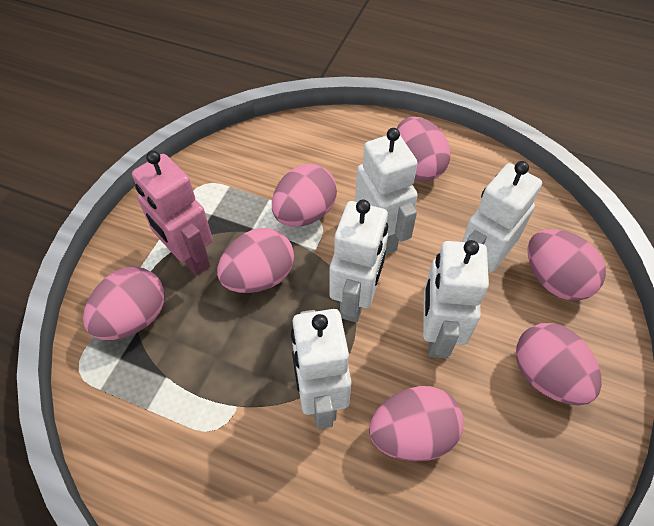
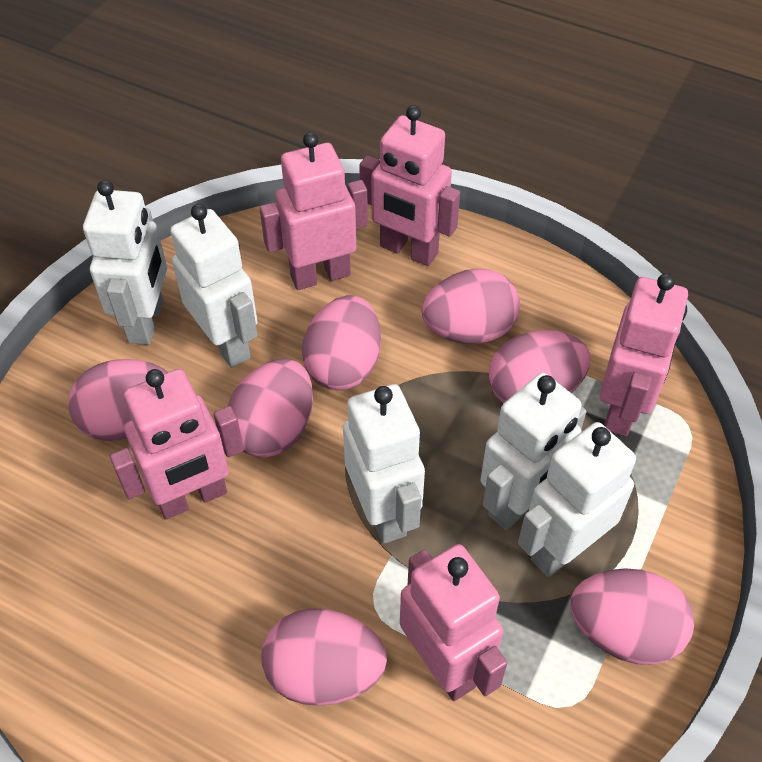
pink robot: [132,151,213,276] = 1 -> [110,369,244,519] [260,132,368,290] [359,105,460,266] [400,544,507,701] [600,273,688,436] = 5

